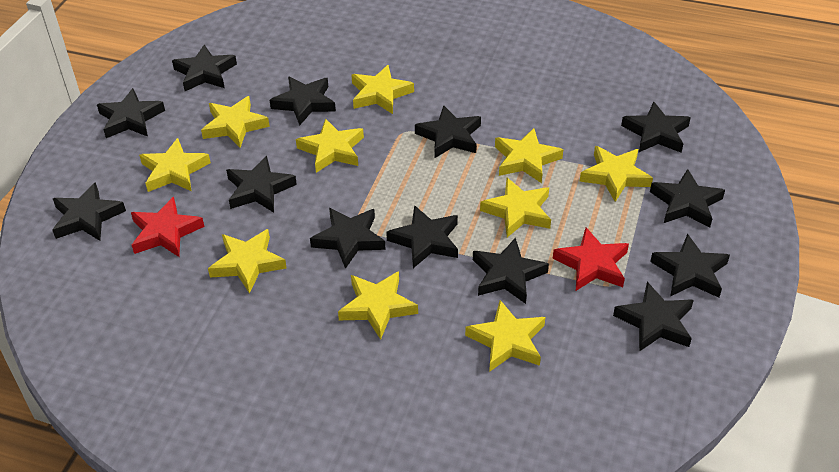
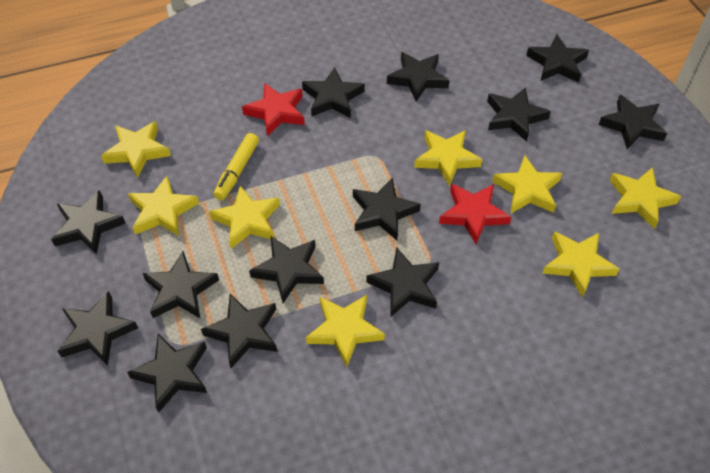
yellow marker: none = 0 -> [213,133,259,200] = 1
yellow star: [139,138,211,192] [201,96,270,148] [208,229,287,294] [296,118,364,173] [338,271,418,340] [351,65,414,114] [465,300,545,372] [480,178,551,237] [495,128,563,183] [580,146,653,202] = 10 -> [101,121,171,178] [128,176,199,236] [209,186,280,249] [306,295,385,367] [414,130,483,186] [492,155,562,213] [542,231,620,298] [609,167,681,229] = 8

